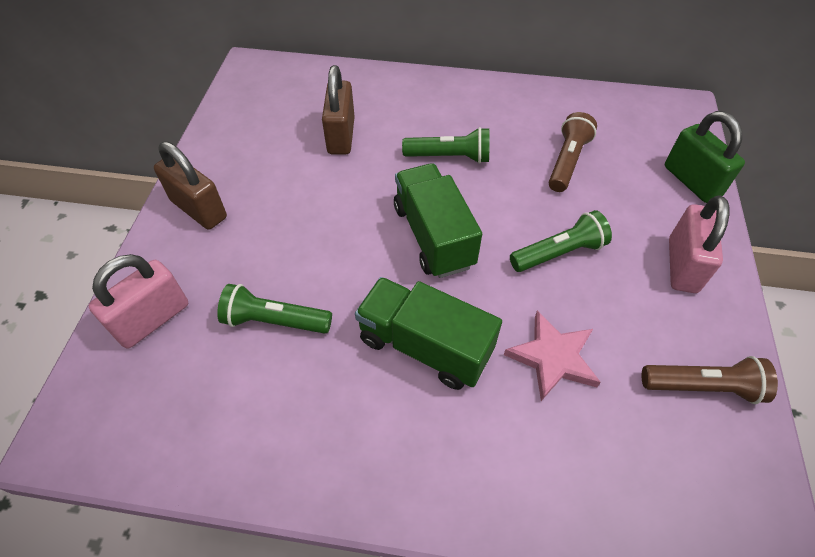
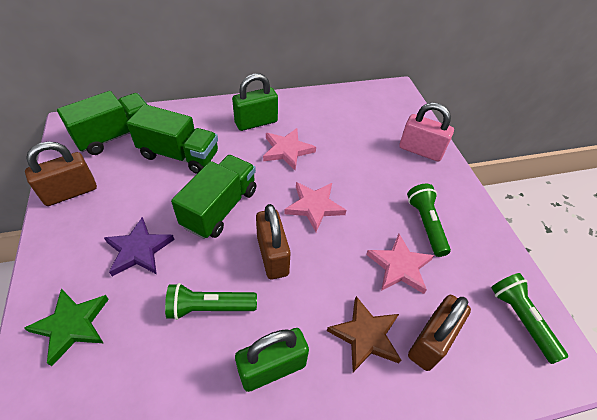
brown flashlight: [549,112,597,192] [642,356,778,404] = 2 -> none = 0
brown padlock: [154,141,227,229] [322,65,355,155] = 2 -> [25,142,97,206] [256,204,291,280] [408,295,471,371] = 3
brown star: none = 0 -> [327,296,401,372] = 1
green padlock: [665,111,745,203] = 1 -> [232,73,278,131] [235,328,309,392] = 2
green star: none = 0 -> [24,289,109,366] = 1
green truck: [355,277,502,390] [394,163,482,278] = 2 -> [57,91,148,155] [127,104,218,174] [171,155,256,239] = 3
pink padlock: [88,254,188,349] [669,195,729,293] = 2 -> [399,102,454,161] = 1
pink star: [504,311,601,401] = 1 -> [263,128,316,170] [284,182,346,232] [366,234,434,294] = 3
purple star: none = 0 -> [104,217,175,276] = 1

